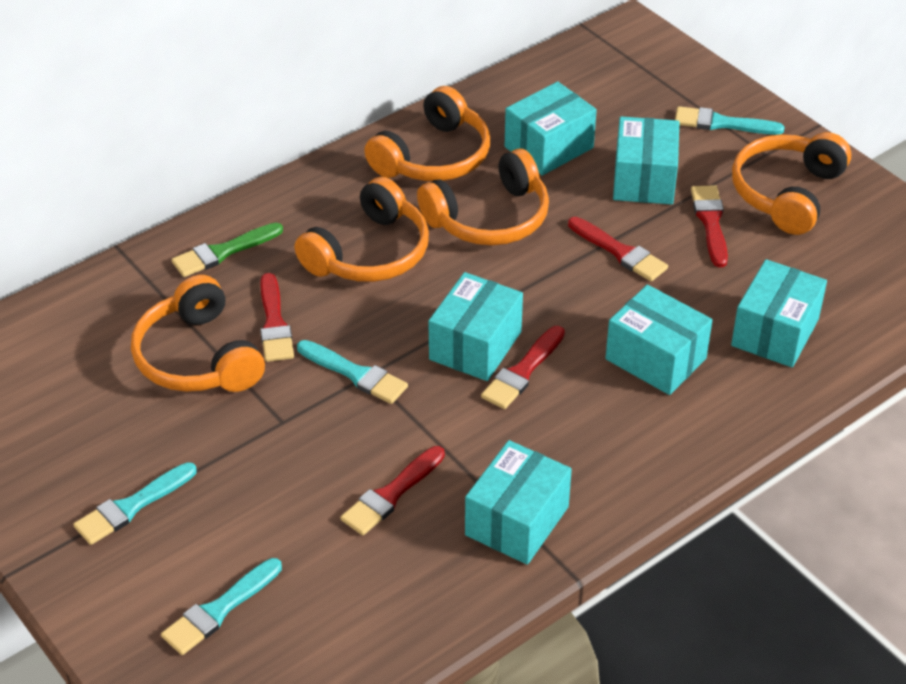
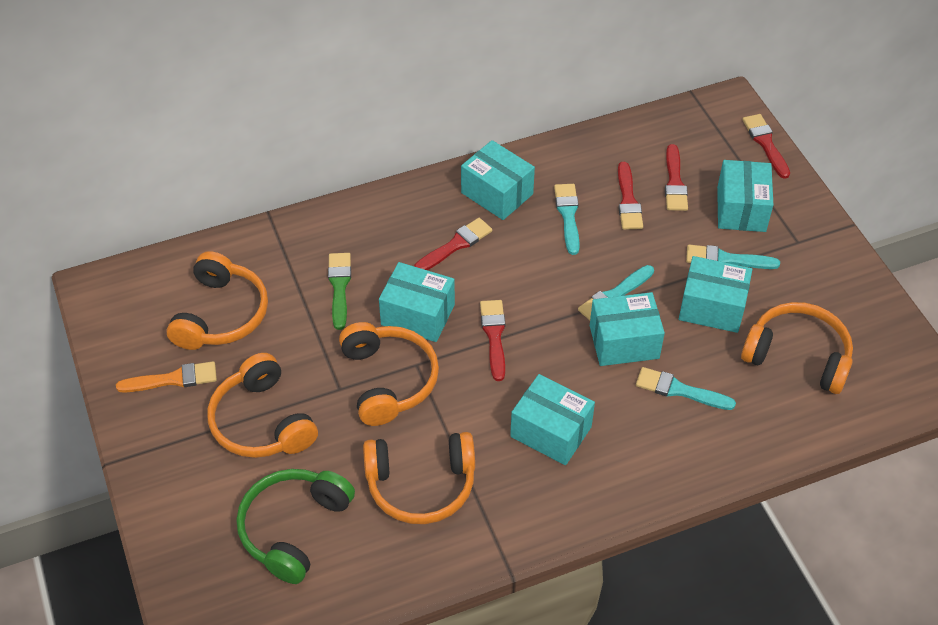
green headphones: none = 0 -> [237,469,355,584] = 1
orange brush: none = 0 -> [116,361,217,393] = 1

